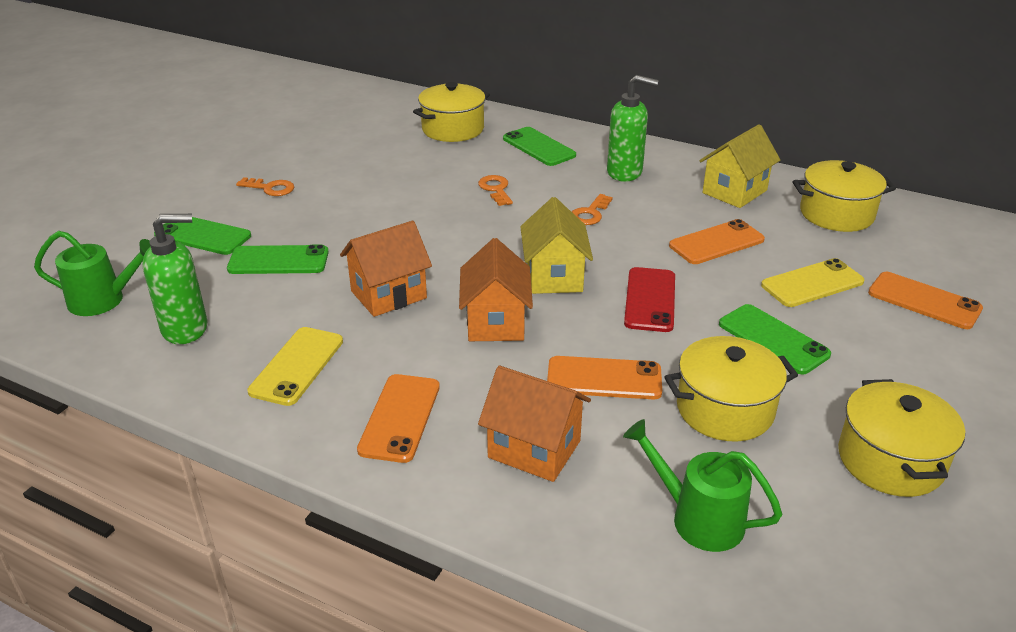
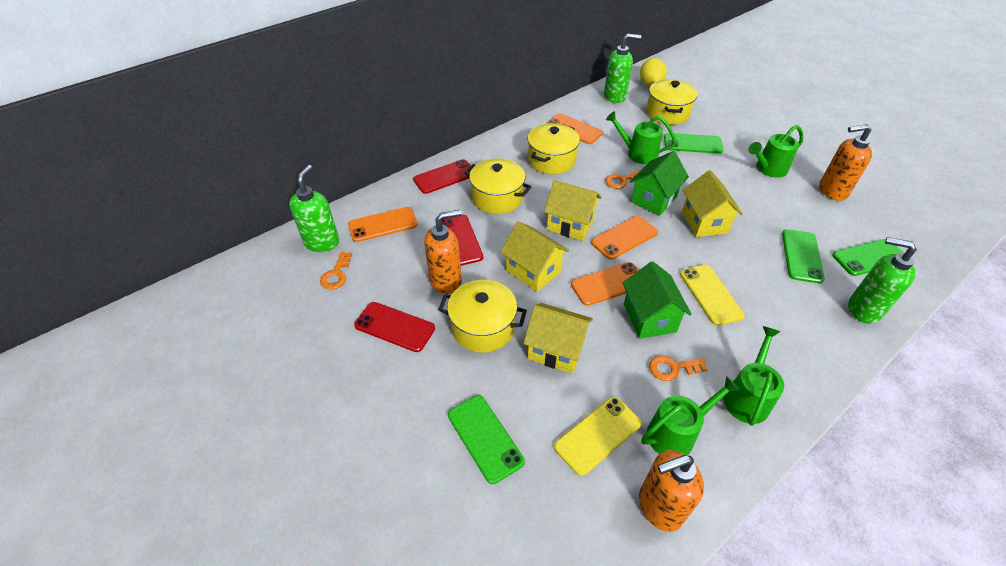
green house: none = 0 -> [623,261,691,339] [630,151,689,216] = 2
green soap dispenser: [142,214,208,344] [607,75,659,182] = 2 -> [289,165,339,252] [604,34,641,103] [848,237,917,324] = 3
green watering can: [34,231,151,316] [623,419,782,552] = 2 -> [606,111,676,164] [641,376,741,455] [724,326,784,426] [748,125,803,178] = 4
orange house: [340,221,432,317] [459,238,533,341] [478,366,591,482] = 3 -> none = 0
orange soap dispenser: none = 0 -> [424,210,462,294] [639,450,704,532] [819,124,872,201] = 3
red phone: [624,267,675,332] = 1 -> [354,302,435,352] [413,159,471,194] [442,215,483,266] = 3
yellow house: [520,197,593,294] [700,124,780,208] = 2 -> [501,221,569,292] [523,303,593,374] [544,180,601,241] [682,170,743,237] = 4
yellow lemon: none = 0 -> [640,58,667,86] = 1

